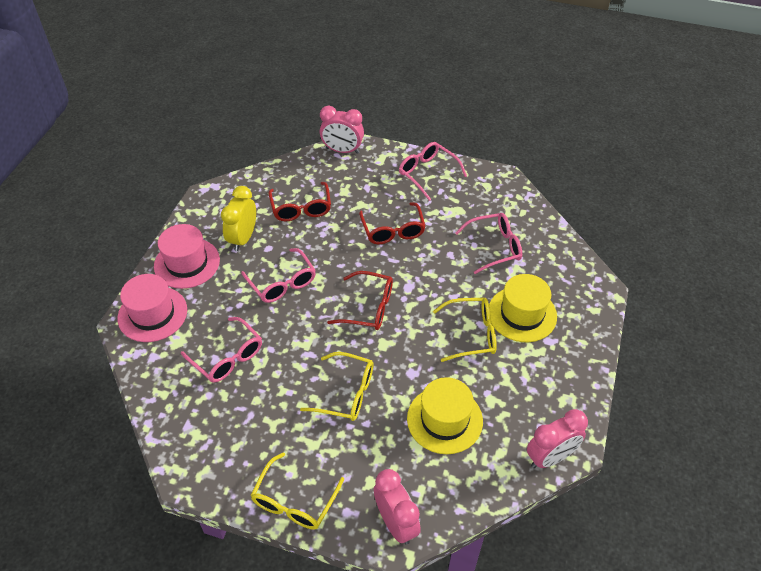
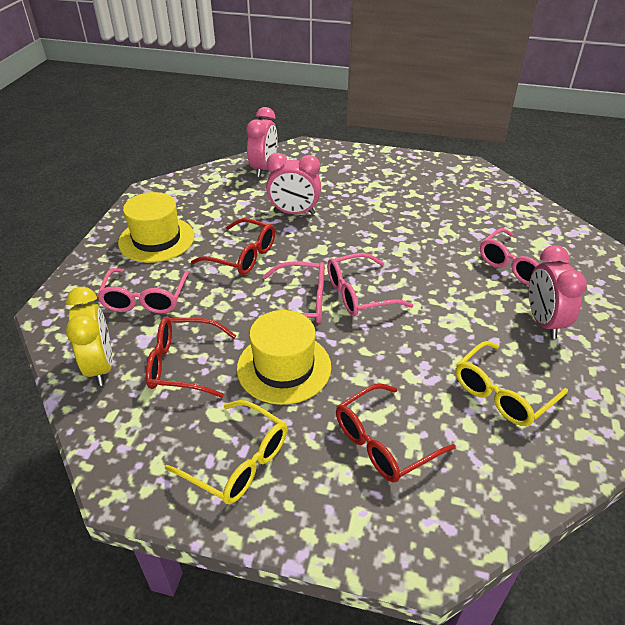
pink hat: [117,274,187,342] [154,224,220,289] = 2 -> none = 0
yellow glasses: [250,452,344,530] [300,352,373,421] [433,298,497,362] = 3 -> [165,400,287,504] [455,341,568,426] = 2

